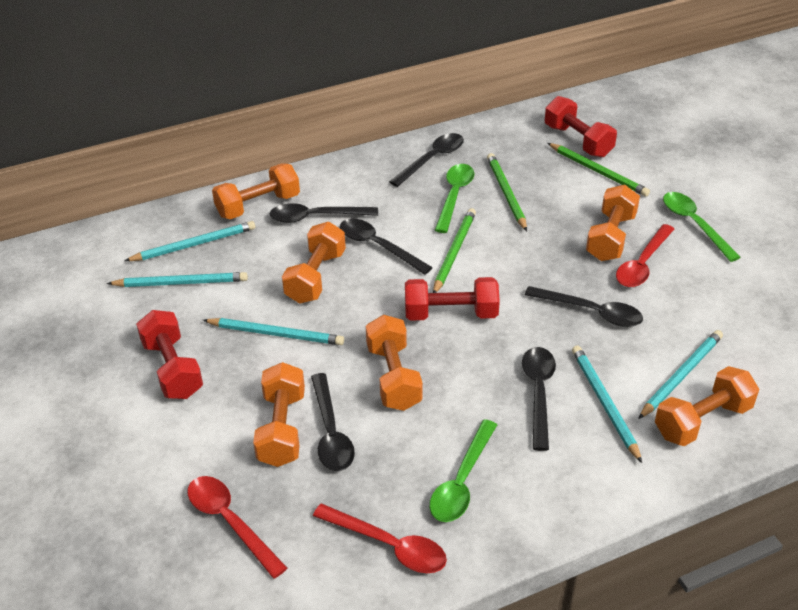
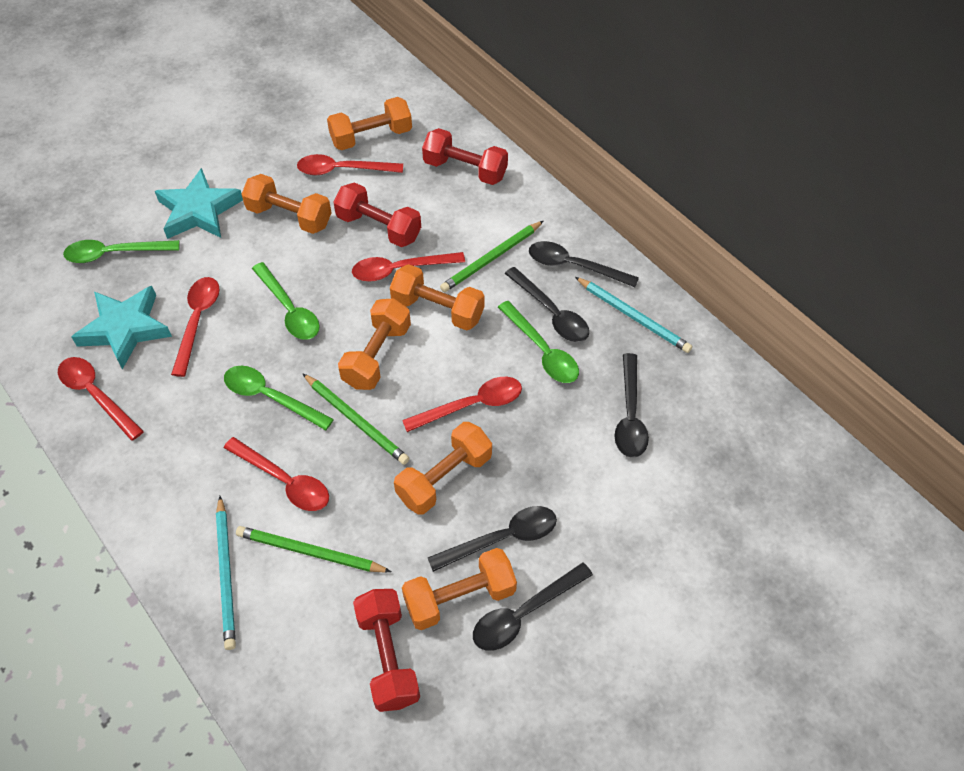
black spoon: [270,203,378,223] [311,373,355,471] [340,219,433,275] [389,133,464,187] [522,347,556,451] [525,286,643,327] = 6 -> [428,506,557,572] [473,562,593,651] [505,267,589,342] [529,241,639,287] [615,353,649,458] = 5
green spoon: [430,419,497,522] [435,164,475,233] [663,192,741,262] = 3 -> [63,240,180,263] [224,365,334,430] [252,262,320,340] [498,301,579,383] = 4
red spoon: [187,476,287,579] [313,504,447,573] [616,224,674,287] = 3 -> [58,357,144,441] [171,277,220,377] [224,437,329,511] [297,154,403,175] [352,252,465,282] [402,377,522,432] = 6
turquoise pencil: [107,272,248,287] [125,221,255,261] [203,318,344,345] [572,346,642,463] [638,330,723,419] = 5 -> [216,496,236,650] [575,277,692,353] = 2
turquoise star: none = 0 -> [72,286,172,369] [155,168,243,239] = 2

